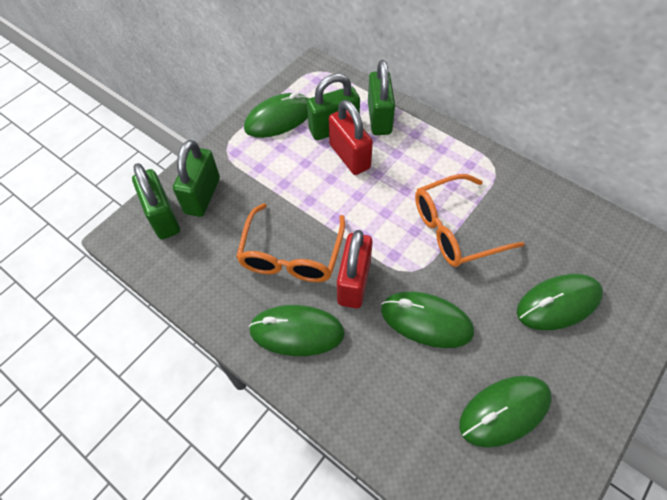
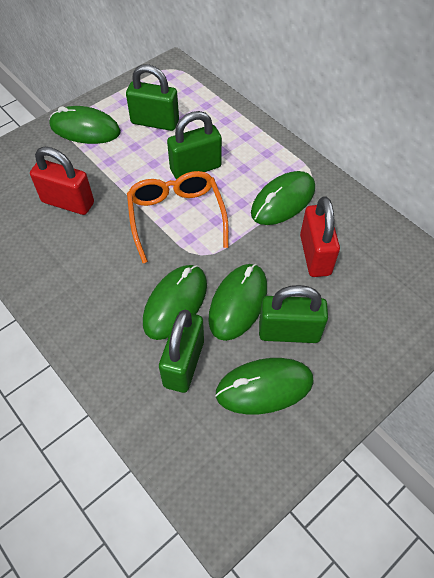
orange glasses: [236,203,345,282] [415,174,525,267] = 2 -> [127,171,229,263] = 1

